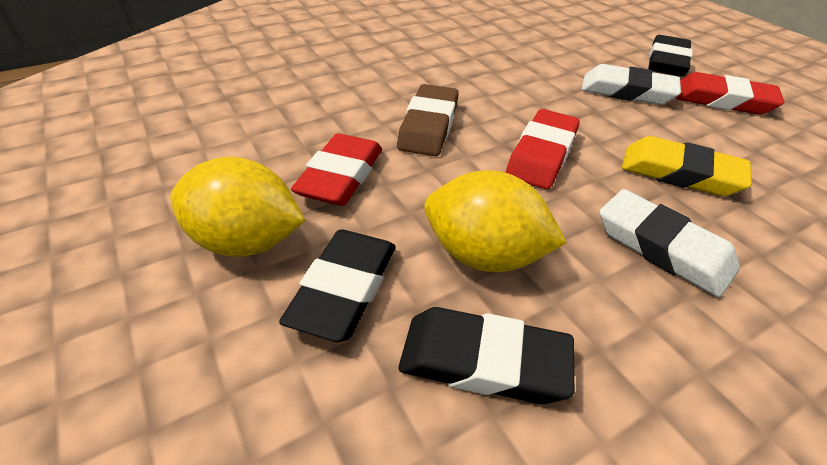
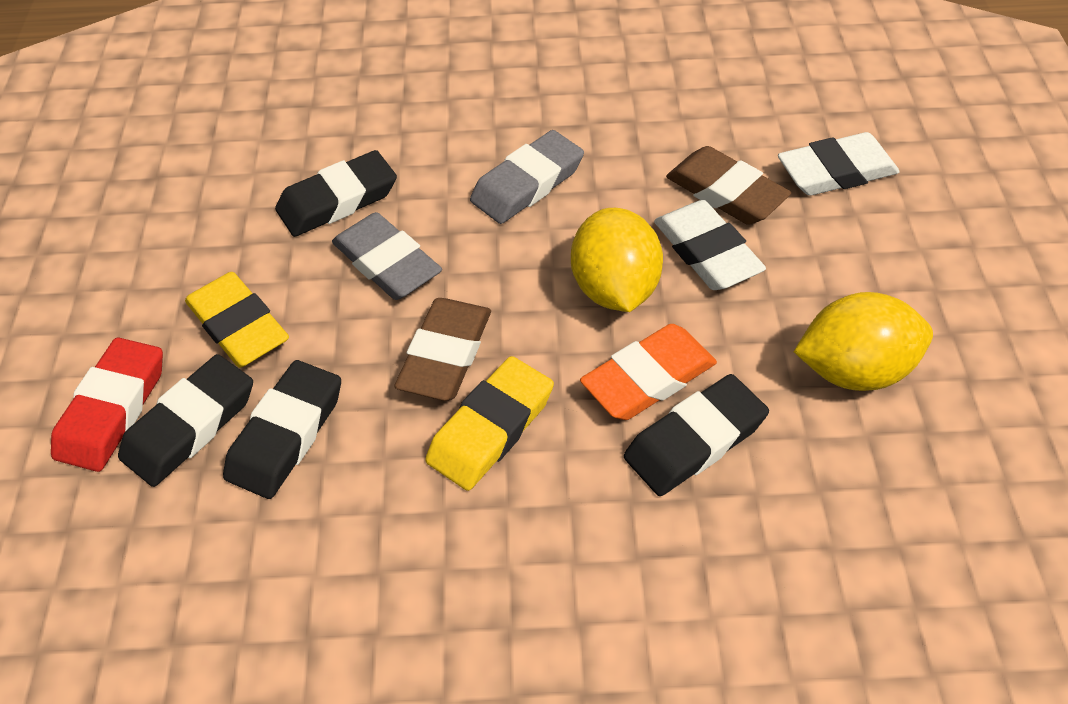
black eraser: [279,230,396,342] [398,307,574,404] [648,35,693,76] = 3 -> [118,354,253,487] [223,360,341,499] [275,150,397,237] [624,374,769,496] = 4
brown eraser: [397,84,459,156] = 1 -> [394,298,491,401] [666,146,791,225] = 2
grey eraser: none = 0 -> [332,212,442,300] [470,130,584,224] = 2
orange eraser: none = 0 -> [580,324,717,420] = 1
red eraser: [291,133,382,206] [506,109,580,189] [676,72,785,115] = 3 -> [51,337,163,472] = 1
yellow eraser: [622,136,752,196] = 1 -> [185,272,289,368] [425,356,554,491] = 2

